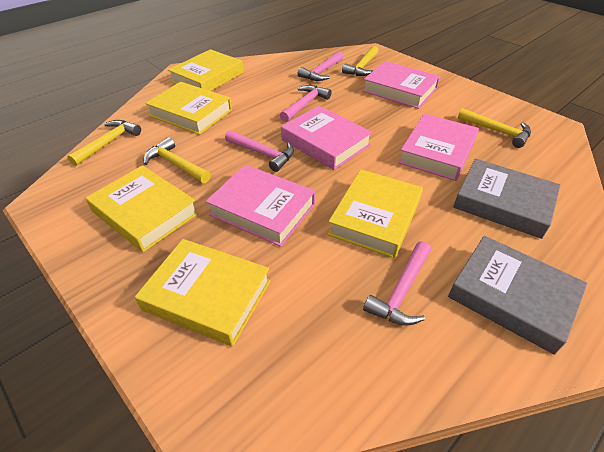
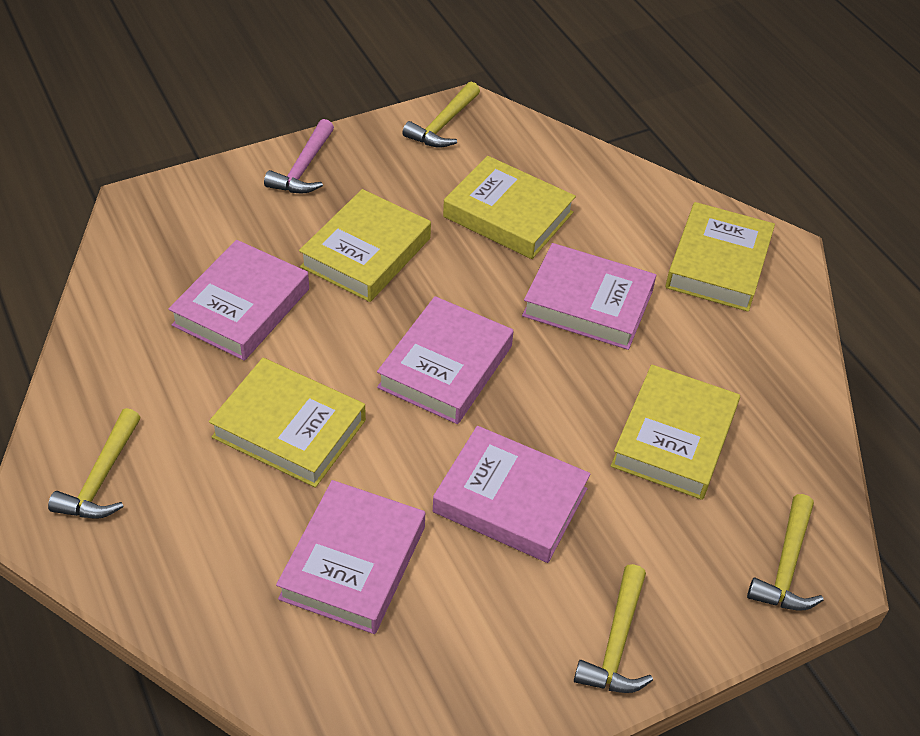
grey book: [448,236,587,355] [453,159,560,239] = 2 -> none = 0
pink book: [206,165,315,247] [281,106,372,170] [363,61,440,109] [398,114,479,181] = 4 -> [168,240,309,361] [276,480,425,634] [377,296,514,424] [433,426,591,563] [522,243,656,350] = 5
pink hammer: [225,130,294,172] [280,85,332,122] [297,51,344,81] [363,241,431,326] = 4 -> [264,119,334,193] = 1

